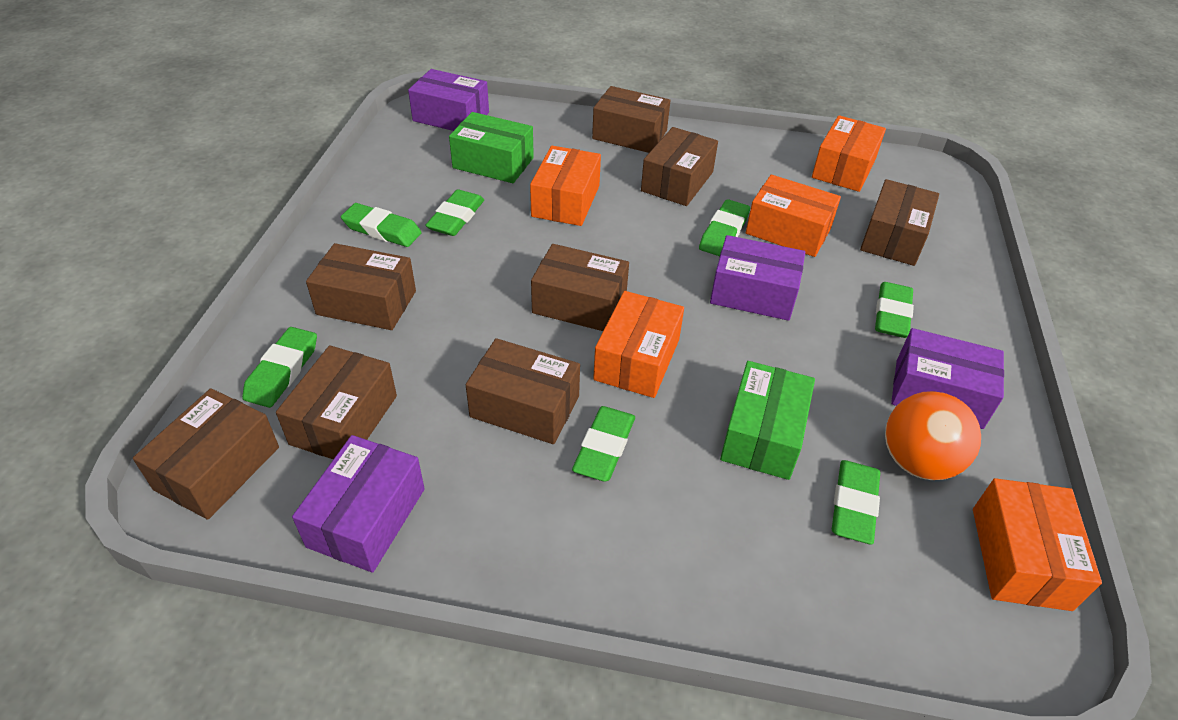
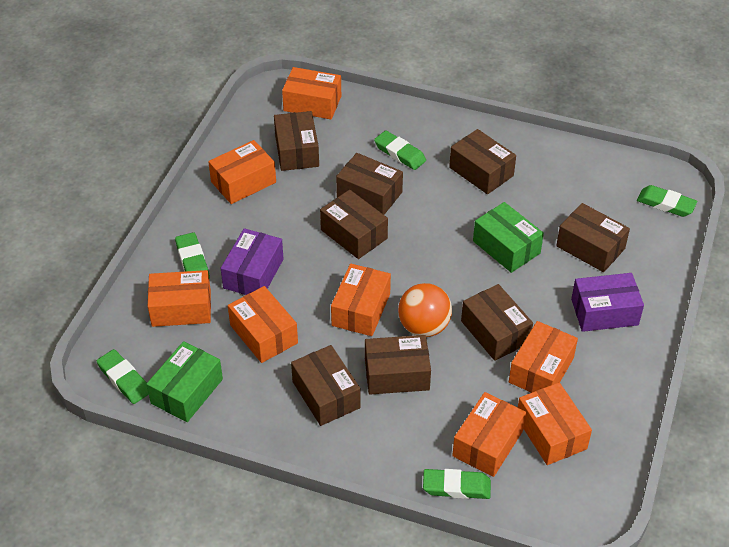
green eraser: [242,327,317,408] [341,203,422,247] [425,190,484,236] [572,406,635,481] [699,199,750,256] [832,460,880,544] [875,282,914,338] = 7 -> [97,349,149,404] [175,232,210,279] [374,130,426,170] [423,469,491,499] [637,185,697,217] = 5
orange box: [530,146,601,226] [593,291,684,398] [746,175,841,257] [812,115,886,192] [973,478,1102,611] = 5 -> [148,270,211,327] [208,140,276,204] [228,286,298,363] [282,67,341,119] [331,264,391,336] [452,392,526,477] [509,321,578,393] [518,382,592,465] = 8
purple box: [292,435,425,573] [408,69,489,131] [710,235,805,321] [891,328,1004,429] = 4 -> [221,228,284,295] [571,273,644,332] = 2

